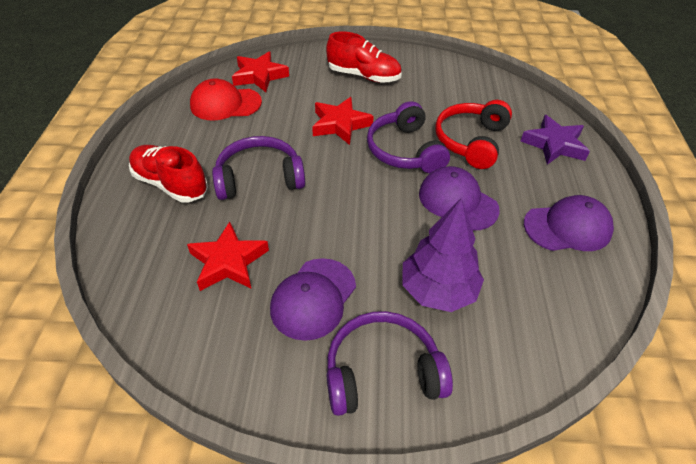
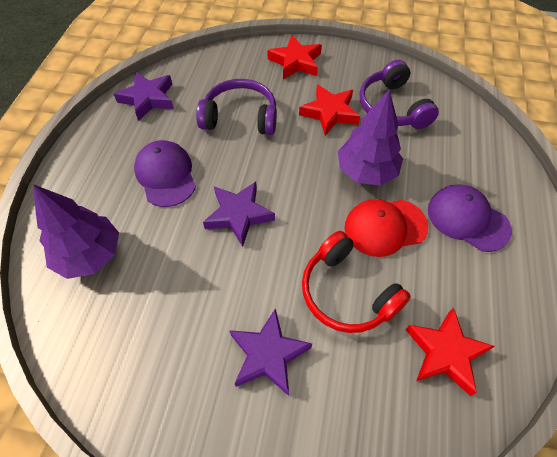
purple cap: [270,258,356,341] [419,166,500,231] [524,195,614,251] = 3 -> [134,140,196,207] [428,184,512,252] = 2
purple headphones: [212,136,305,200] [327,311,453,416] [367,101,450,173] = 3 -> [196,79,277,135] [360,60,439,129] = 2
purple star: [521,115,590,165] = 1 -> [114,72,174,121] [203,182,275,247] [229,308,312,396] = 3
purple tree: [402,198,484,312] = 1 -> [33,184,119,279] [338,89,403,186] = 2
red shoe: [129,145,208,203] [326,31,402,83] = 2 -> none = 0

